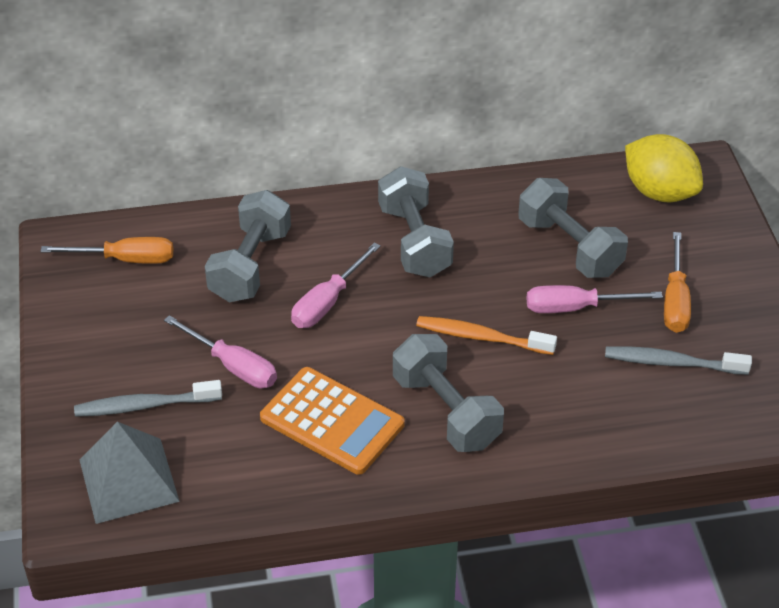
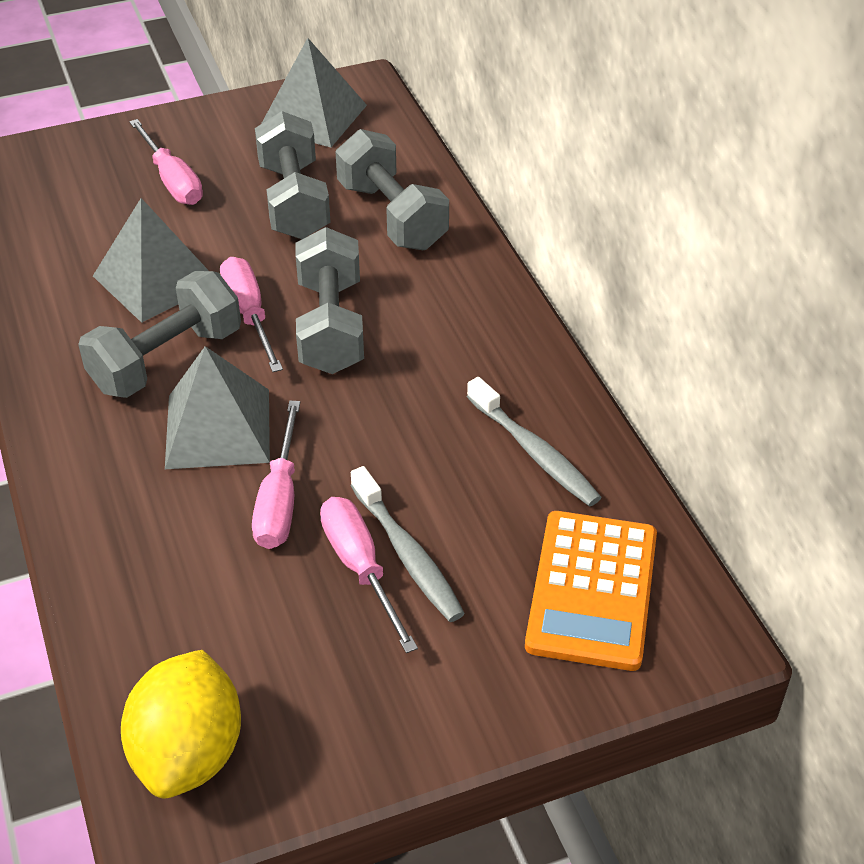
grey pyramid: [80,422,180,524] = 1 -> [93,198,209,323] [165,346,270,469] [261,38,367,148] = 3
orange screwdriver: [40,237,173,264] [664,232,691,333] = 2 -> none = 0
orange toothbrush: [416,316,557,355] = 1 -> none = 0
pink screwdriver: [164,315,277,388] [291,242,381,328] [527,285,663,313] = 3 -> [129,119,203,205] [220,257,283,372] [252,401,300,549] [320,497,418,653] = 4

